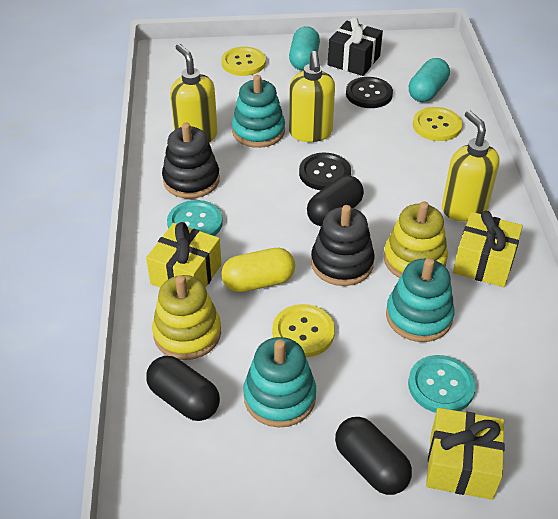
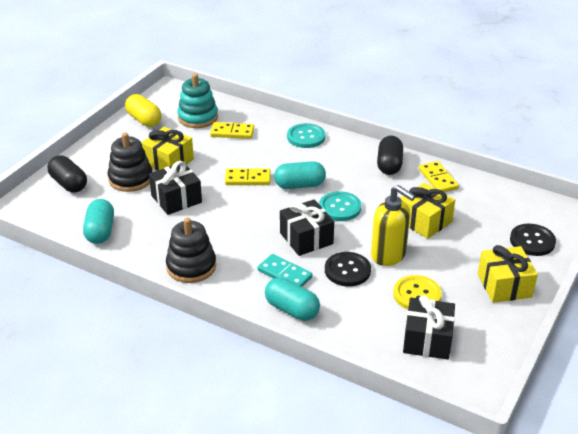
black capsule: [146,356,220,421] [307,175,364,226] [335,417,412,495] = 3 -> [48,156,87,192] [377,136,403,175] = 2
black gift: [328,17,383,76] = 1 -> [149,161,202,215] [280,199,334,256] [403,295,455,360] = 3
turquoise capsule: [289,26,320,70] [409,58,450,102] = 2 -> [83,199,114,244] [265,278,320,321] [274,161,326,189] = 3
turquoise domino: none = 0 -> [258,254,313,287] = 1
turquoise stacking toy: [232,75,285,148] [243,337,316,427] [386,258,455,342] = 3 -> [177,74,218,128] = 1
yellow button: [221,47,266,76] [272,304,335,357] [413,107,462,141] = 3 -> [393,275,442,310] = 1
yellow domino: none = 0 -> [210,122,254,139] [225,168,271,185] [419,161,459,192] = 3
yellow soap dispenser: [170,44,218,143] [289,51,335,142] [442,110,500,221] = 3 -> [371,185,416,266] = 1
yellow stacking toy: [152,275,221,360] [384,201,448,278] = 2 -> none = 0

